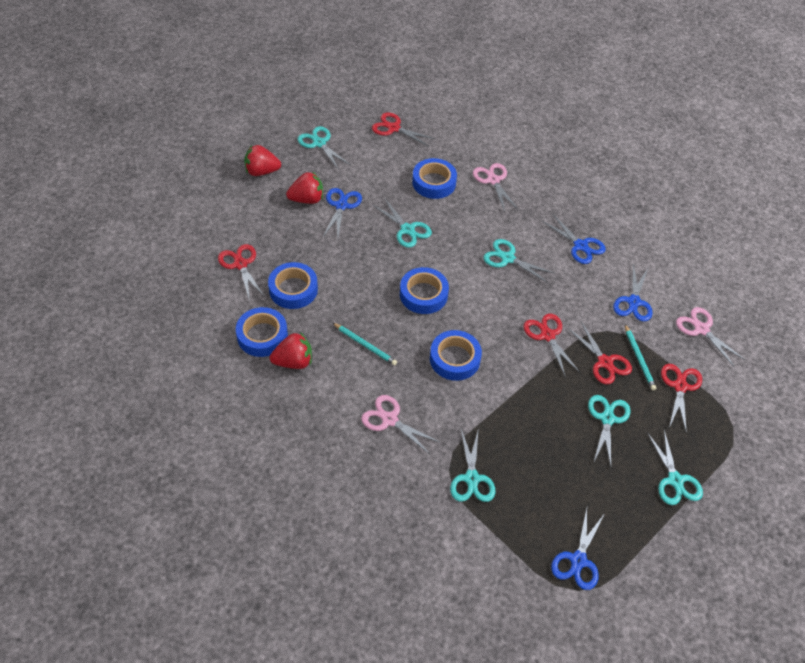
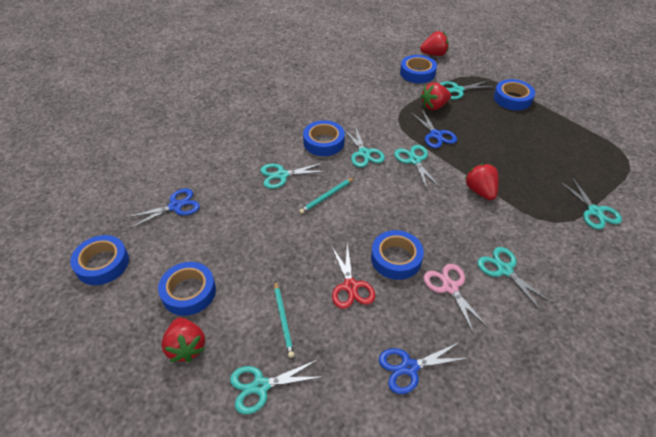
blue scissors: [323,188,362,237] [542,214,606,264] [551,508,605,590] [613,264,653,322] = 4 -> [125,188,200,229] [379,342,470,394] [410,110,457,148] = 3
blue tape: [236,307,288,357] [268,262,318,309] [400,267,449,314] [412,158,457,199] [430,330,482,381] = 5 -> [70,235,129,285] [158,262,216,316] [303,120,345,156] [371,230,424,280] [400,55,437,83] [494,79,535,110] = 6
pink scissors: [361,395,439,454] [473,163,518,212] [676,307,745,366] = 3 -> [424,264,490,334] = 1
red scissors: [218,244,265,301] [372,112,435,146] [523,314,580,375] [568,322,632,384] [661,364,702,433] = 5 -> [331,243,375,309] = 1
red strawberry: [244,145,281,176] [270,332,312,369] [286,171,323,204] = 3 -> [162,317,205,362] [420,31,449,56] [420,82,451,110] [465,163,499,200] = 4
turquoise scissors: [297,126,350,170] [373,198,432,248] [450,428,495,502] [483,239,554,283] [588,395,631,466] [647,430,703,505] = 6 -> [230,359,322,414] [260,163,328,189] [344,126,385,168] [394,145,441,191] [440,80,495,100] [477,247,553,311] [559,177,622,230] = 7

